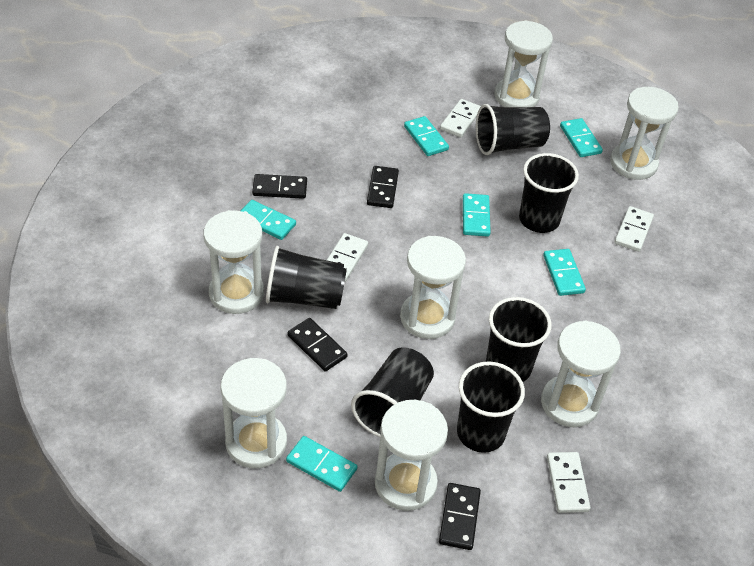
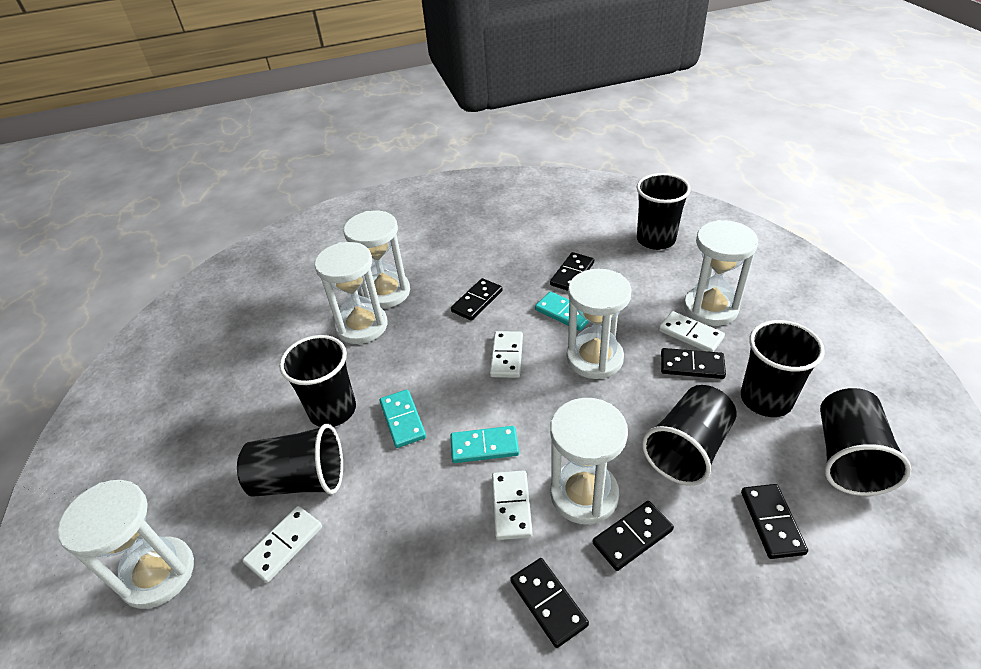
black domino: [252,174,307,199] [288,318,347,372] [367,166,399,208] [439,483,481,550] = 4 -> [451,278,503,321] [510,558,589,648] [550,252,594,291] [593,501,674,571] [661,348,726,379] [741,484,808,559] = 6
turquoise domino: [241,200,296,240] [286,436,357,492] [404,116,449,156] [463,193,491,237] [543,249,586,296] [560,118,603,157] = 6 -> [380,389,426,448] [450,426,519,463] [535,292,589,331] = 3
white hourglass: [203,210,264,314] [221,358,287,468] [375,400,448,511] [400,236,466,339] [495,20,553,107] [541,321,621,427] [610,87,679,180] = 7 -> [57,480,194,609] [314,242,387,344] [344,211,410,308] [550,398,628,525] [567,269,632,379] [684,220,758,326] = 6

